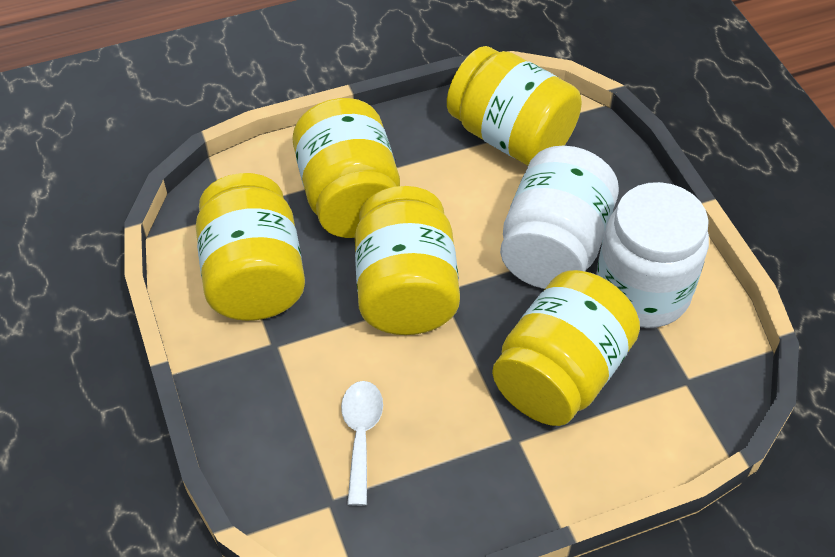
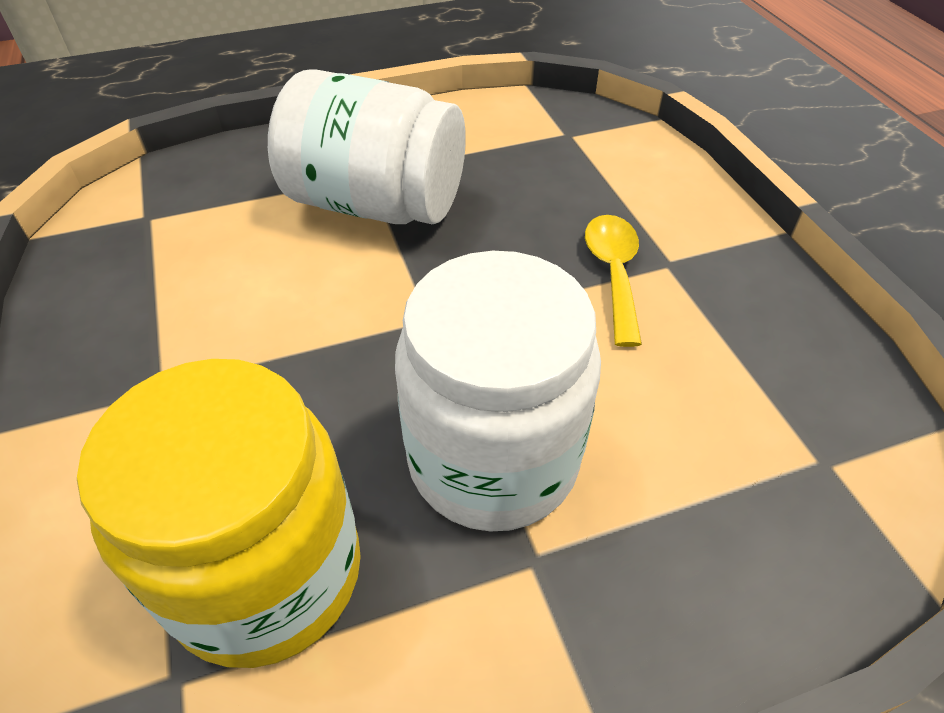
white spoon: [341,381,383,506] = 1 -> none = 0
yellow jar: [196,173,305,321] [292,98,400,238] [355,186,460,335] [447,46,582,166] [492,270,640,426] = 5 -> [77,359,361,668] = 1
yellow spoon: none = 0 -> [585,215,642,347] = 1

